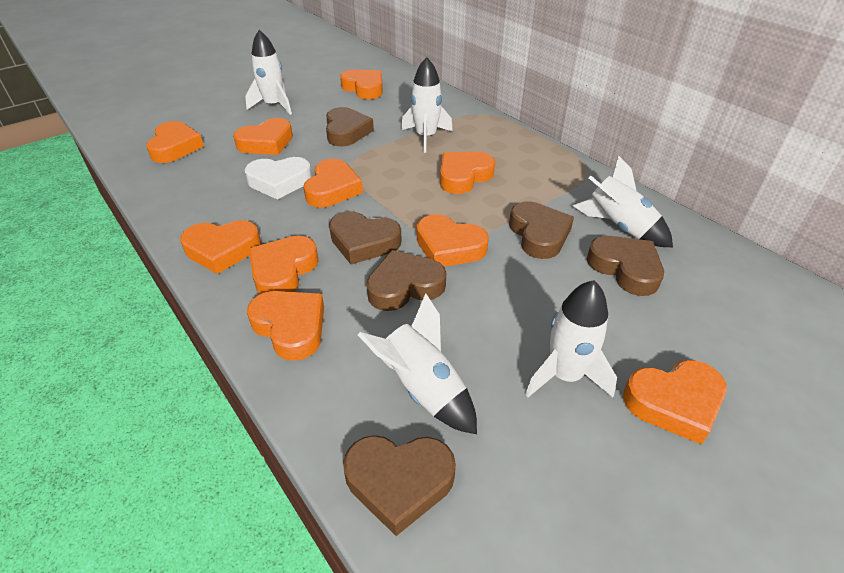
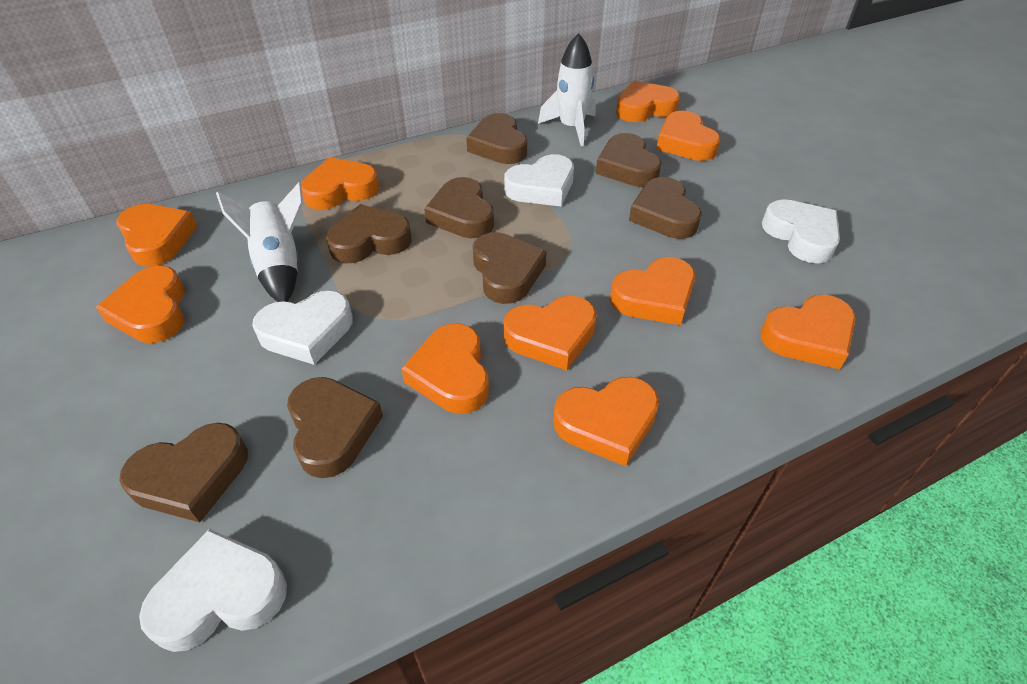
brown heart: [326,107,374,146] [329,211,402,264] [343,435,456,536] [366,250,446,311] [509,201,574,259] [587,236,664,296] = 6 -> [119,423,248,522] [287,377,383,478] [326,204,412,264] [424,177,494,238] [466,113,527,164] [473,232,547,304] [596,133,662,187] [629,177,702,239] = 8
white heart: [245,157,312,200] = 1 -> [139,529,287,652] [252,291,353,365] [504,154,574,206] [762,199,840,263] = 4
white rocket: [245,30,292,115] [358,293,477,434] [401,57,453,153] [525,280,617,397] [573,155,673,247] = 5 -> [216,182,303,302] [538,33,596,146] = 2

